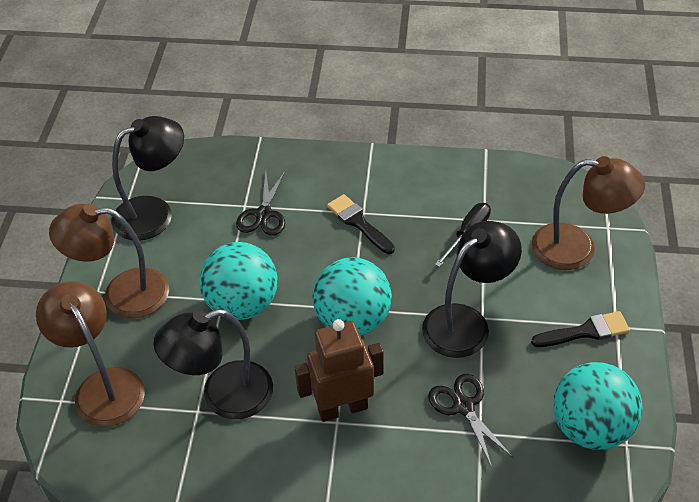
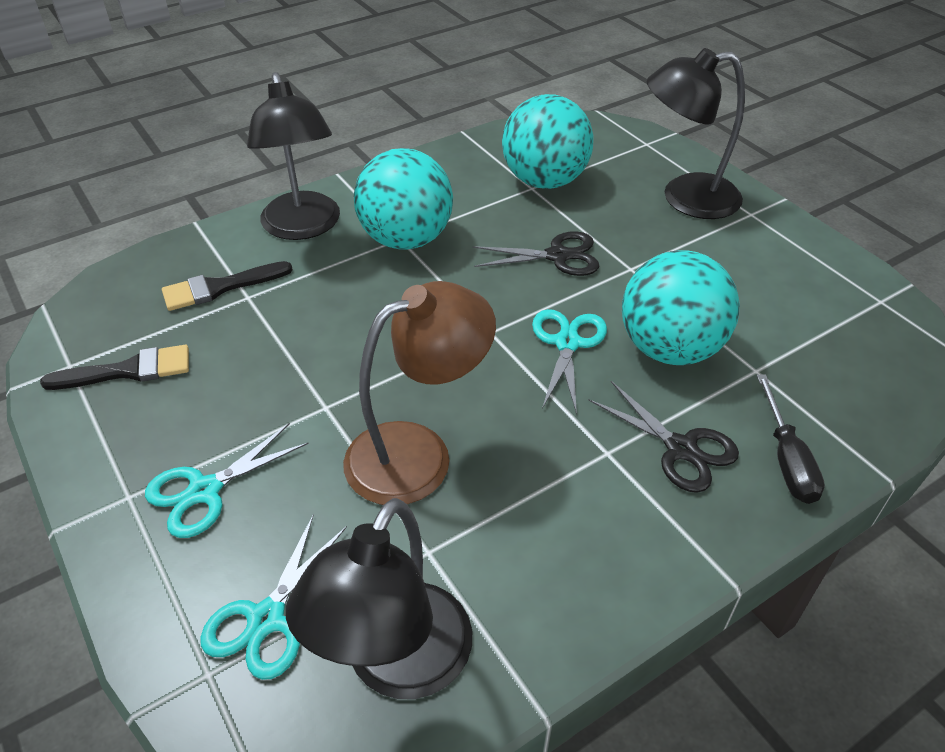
brown lamp: [36,281,145,427] [49,203,169,318] [532,156,645,270] = 3 -> [343,281,496,505] = 1
brown robot: [295,319,384,422] = 1 -> none = 0
turquoise scissors: none = 0 -> [145,423,309,538] [200,514,347,680] [532,309,607,415] = 3

